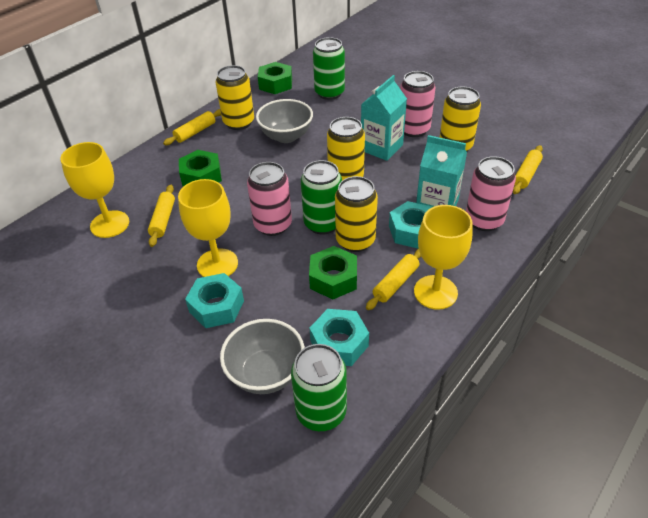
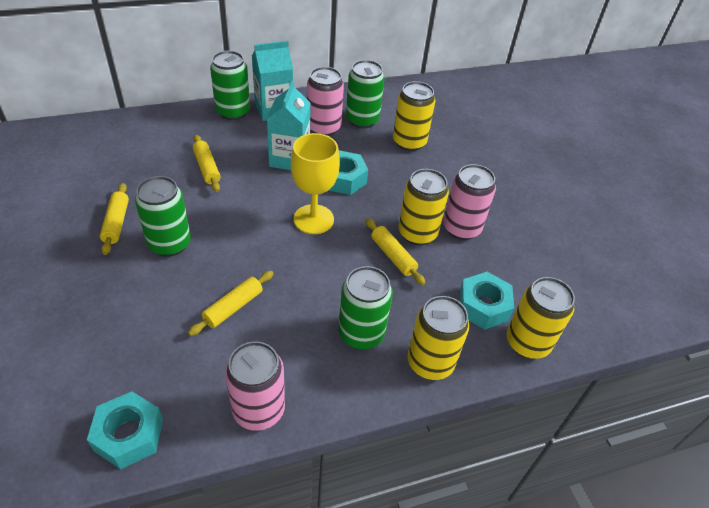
green can: [291,344,347,431] [301,160,342,235] [313,37,345,100] = 3 -> [135,176,191,257] [210,51,250,120] [338,266,393,350] [346,60,385,129] = 4
green nut: [179,150,222,187] [258,62,292,94] [309,246,357,299] = 3 -> none = 0
grey bowl: [220,319,305,394] [256,99,313,143] = 2 -> none = 0
yellow goblet: [60,142,129,238] [178,179,238,277] [414,205,473,310] = 3 -> [291,133,340,234] = 1

